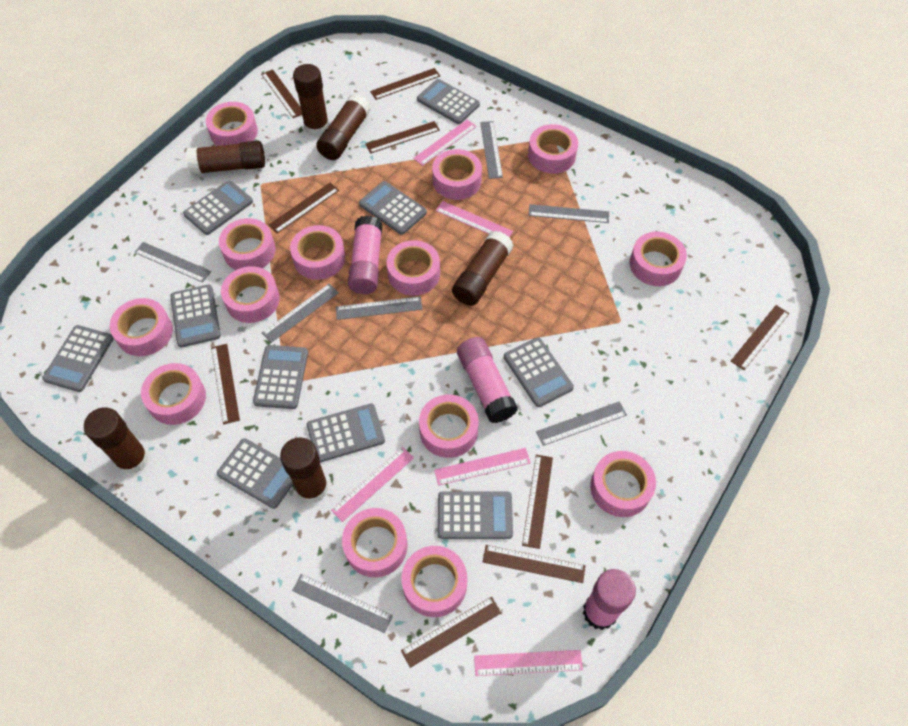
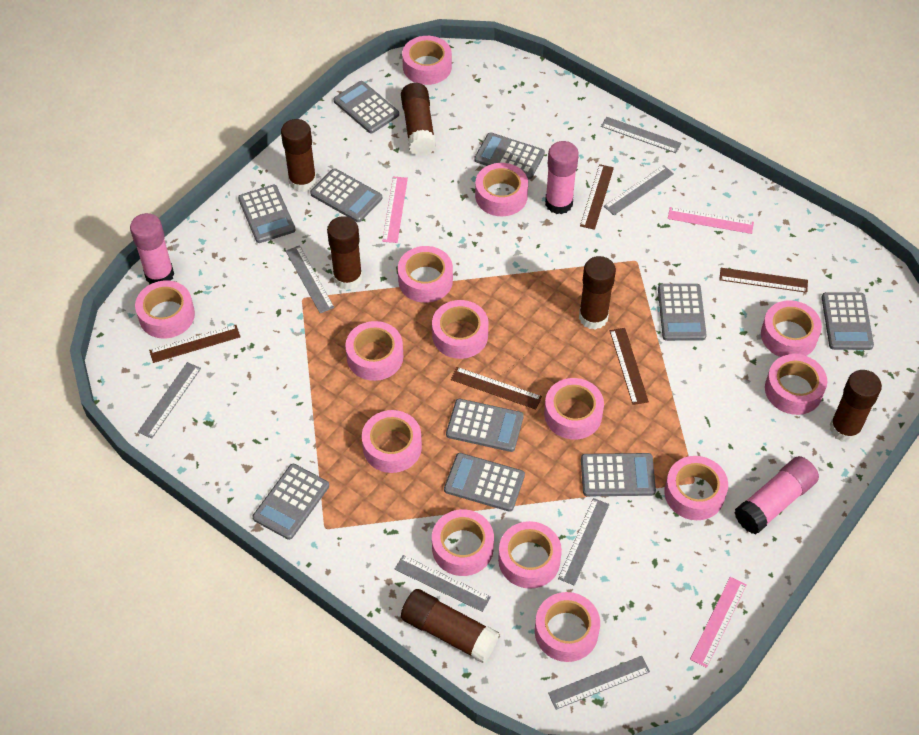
brown ruler: [211,344,240,425] [261,69,302,118] [268,183,339,233] [365,121,440,154] [370,68,440,100] [401,597,501,668] [483,545,585,583] [522,455,553,549] [731,305,790,370] = 9 -> [149,325,241,363] [451,367,542,410] [580,164,614,230] [610,328,649,405] [719,268,808,293] = 5
pink ruler: [331,447,414,522] [413,119,477,166] [434,448,531,486] [436,201,513,237] [474,650,583,676] = 5 -> [382,177,408,243] [668,207,754,234] [690,577,747,668] = 3

